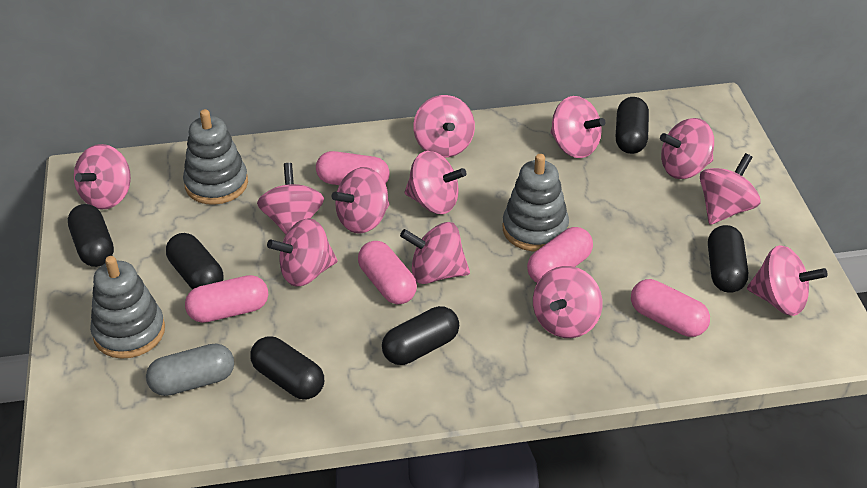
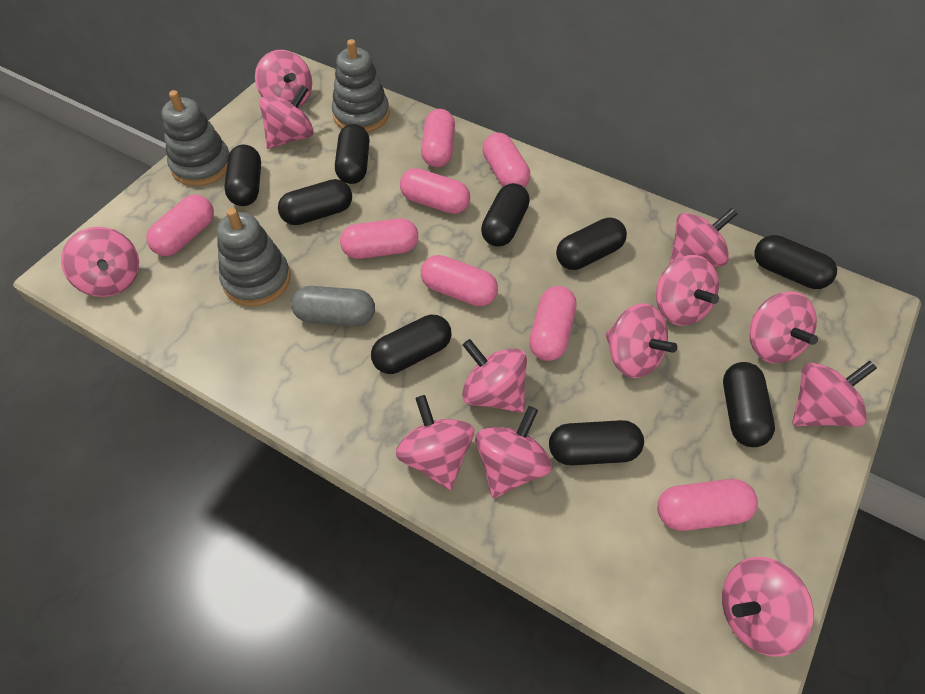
black capsule: [68,204,114,267] [166,233,223,289] [250,336,324,399] [382,306,459,365] [616,97,649,154] [708,225,748,293] = 6 -> [224,145,261,206] [278,179,352,225] [335,124,370,184] [371,315,452,374] [481,183,530,246] [549,420,644,465] [556,218,627,270] [723,362,775,447] [754,235,837,289] = 9
pink capsule: [185,275,268,323] [316,151,390,185] [358,241,417,304] [527,227,593,283] [631,279,710,337] = 5 -> [146,195,214,256] [340,218,418,259] [400,168,470,214] [421,109,455,167] [421,255,498,306] [482,132,530,187] [529,286,576,361] [657,479,758,531] = 8

